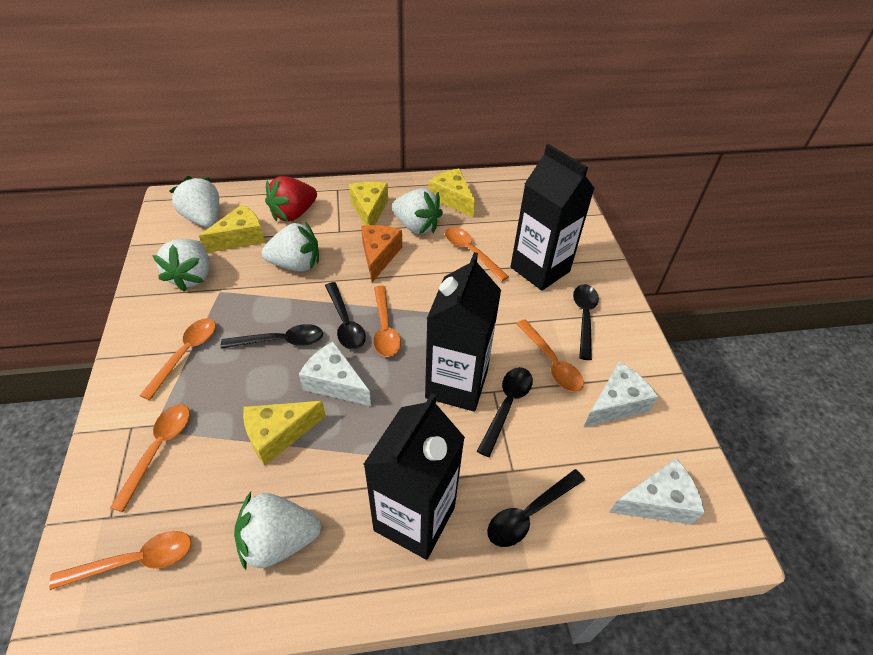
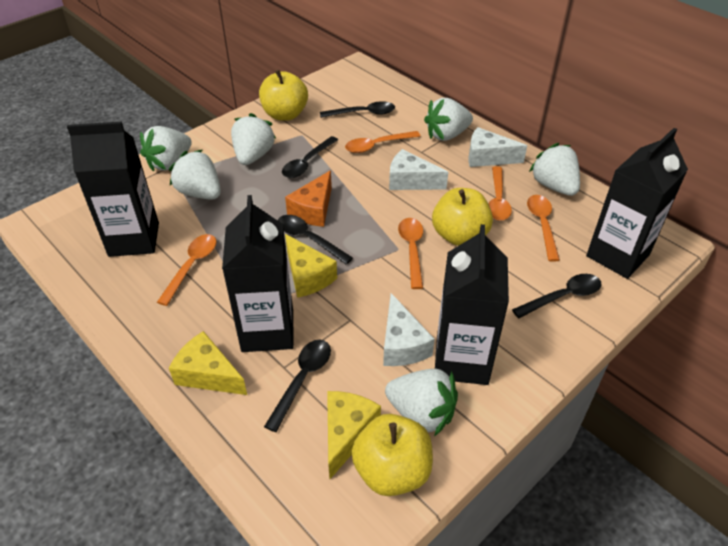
black carton: [363,393,465,560] [425,252,501,412] [511,144,595,291] = 3 -> [67,121,159,257] [222,195,294,352] [435,224,509,385] [586,128,688,279] = 4
orange spoon: [49,531,192,590] [110,404,190,512] [139,318,216,400] [373,286,401,357] [445,227,509,282] [516,319,584,392] = 6 -> [157,234,217,306] [345,131,420,153] [398,218,423,289] [488,166,512,221] [527,195,560,262] = 5
red strawberry: [265,176,317,222] = 1 -> none = 0
white strawberry: [152,239,209,292] [169,176,219,227] [234,492,321,570] [262,221,319,271] [392,188,443,234] = 5 -> [140,126,192,172] [169,150,221,200] [231,113,276,165] [385,369,458,437] [424,98,473,141] [529,143,580,196] = 6
yellow apple: none = 0 -> [259,70,308,121] [352,414,433,496] [432,188,493,246] = 3
yellow cheese: [199,204,265,253] [243,401,326,465] [349,182,388,225] [429,169,475,218] = 4 -> [169,331,247,395] [285,234,337,298] [327,391,381,479] = 3

